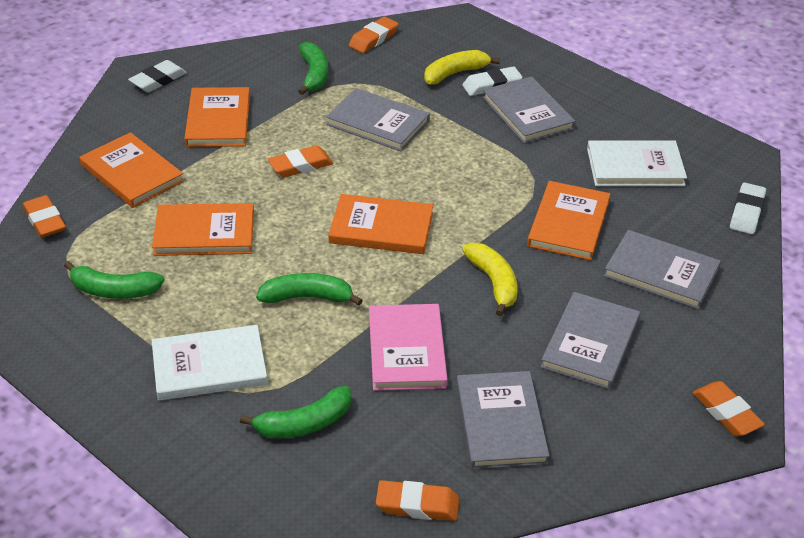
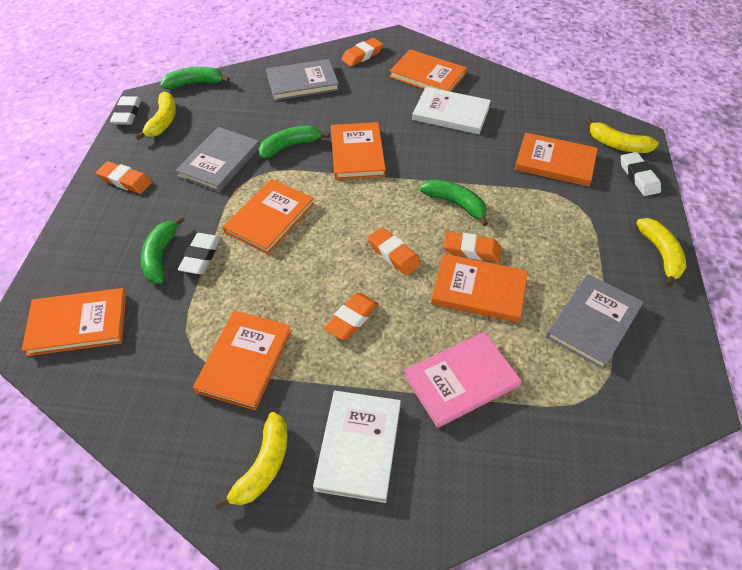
grey book: [326,88,430,151] [456,371,550,469] [482,76,575,144] [541,292,640,390] [604,230,721,309] = 5 -> [175,127,260,192] [266,59,339,101] [546,274,644,370] = 3
orange book: [79,132,184,208] [152,203,254,256] [184,87,250,147] [328,194,433,254] [527,181,610,260] = 5 -> [22,288,126,356] [193,311,292,410] [223,179,314,254] [331,122,386,180] [389,49,467,92] [431,254,528,323] [515,133,598,186] = 7
yellow banana: [424,50,500,84] [462,243,517,316] = 2 -> [135,92,176,140] [215,412,288,510] [585,118,659,153] [636,218,686,287] = 4

